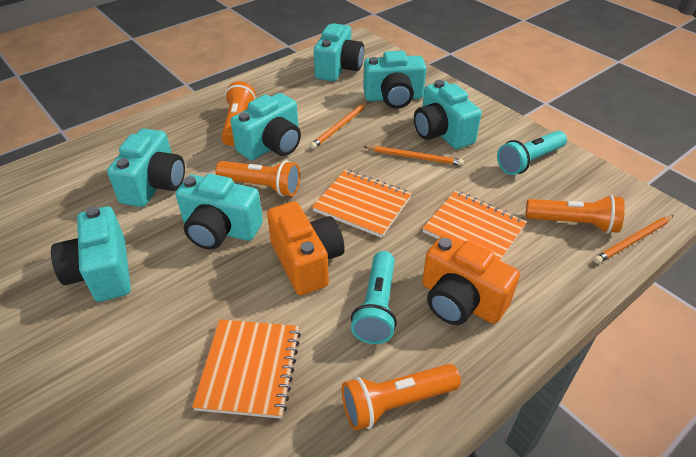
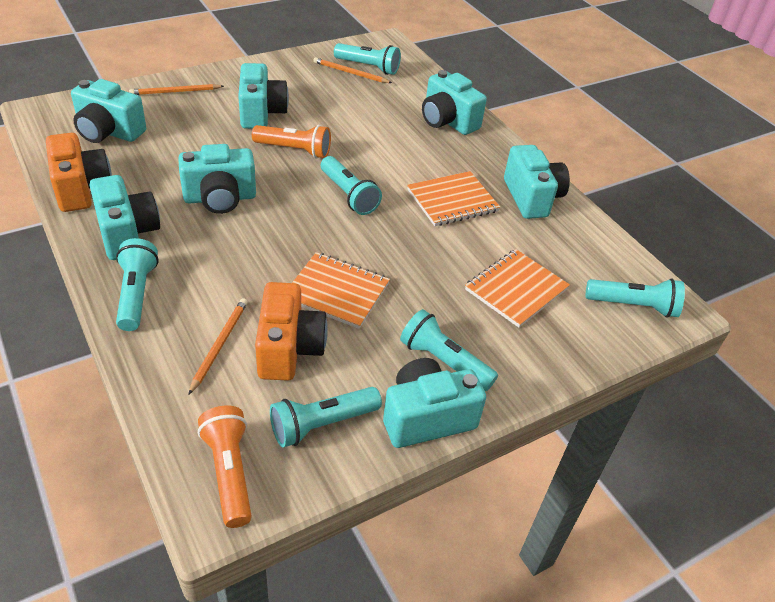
orange flashlight: [215,160,300,196] [221,81,256,146] [342,364,461,431] [526,195,625,233] = 4 -> [198,406,252,528] [252,125,331,158] = 2
turquoise flashlight: [351,251,397,344] [497,131,567,175] = 2 -> [116,238,159,331] [270,387,382,448] [321,156,382,215] [334,43,401,75] [400,309,498,391] [586,278,685,318] = 6

